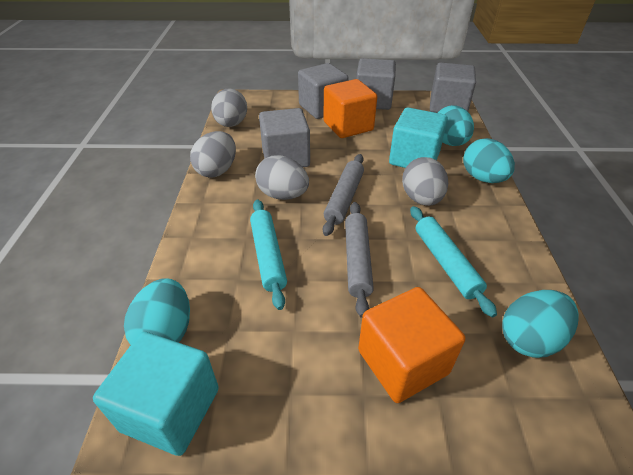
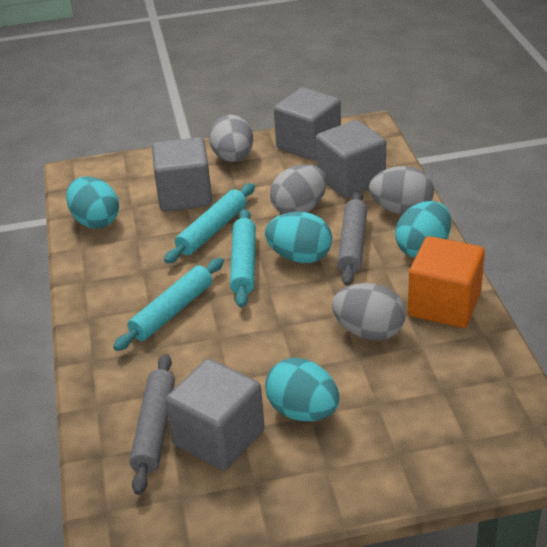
orange cube: [323,79,377,138] [358,287,465,403] = 2 -> [408,236,485,328] = 1
turquoise cube: [93,332,219,456] [389,107,448,168] = 2 -> none = 0
turquoise rolling pin: [250,200,287,310] [410,206,497,317] = 2 -> [113,258,224,351] [164,183,255,263] [230,209,256,308] = 3

